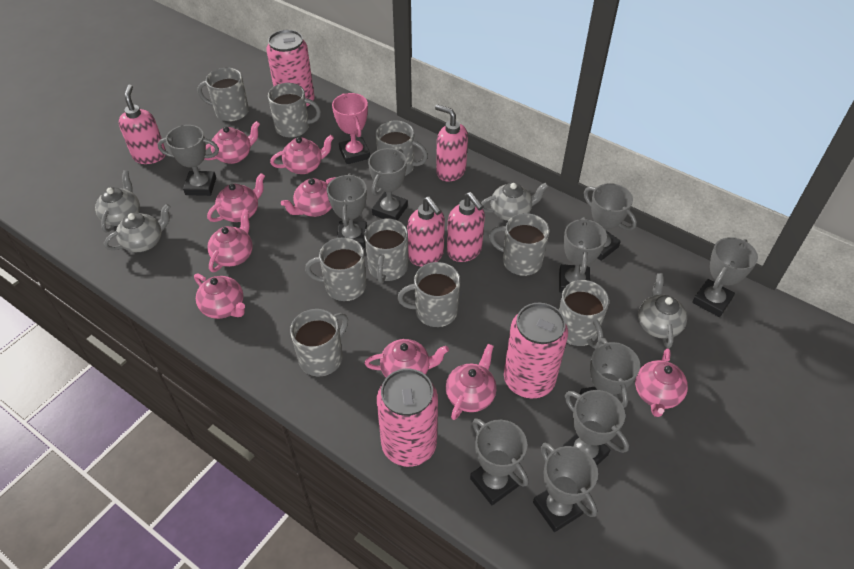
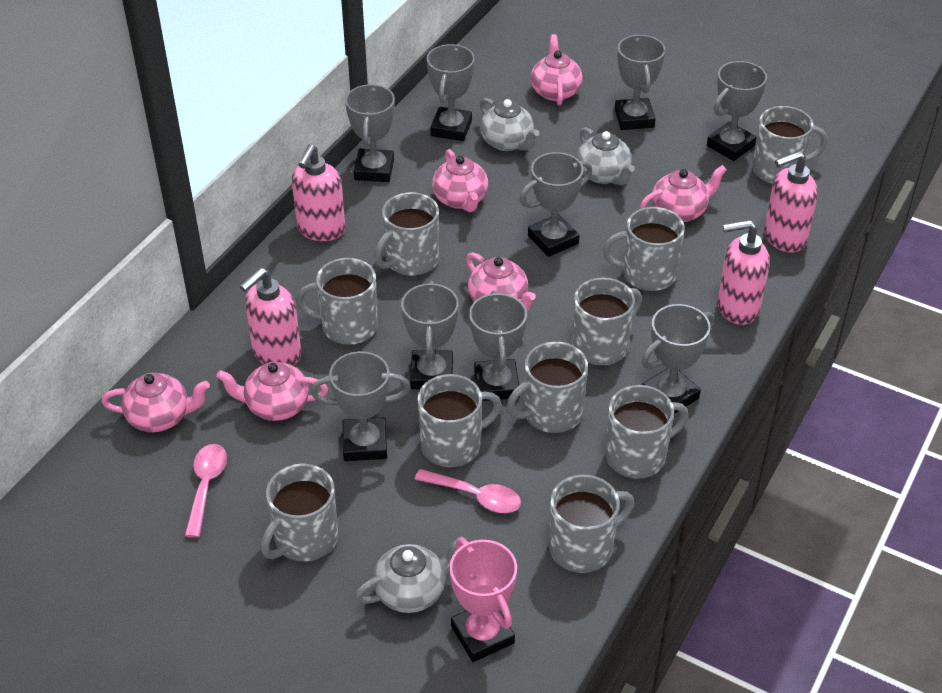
grey mug: [197,68,249,121] [268,83,321,138] [290,309,348,377] [305,237,366,301] [364,218,408,283] [376,121,428,176] [397,262,460,327] [489,213,549,276] [559,280,609,349] = 9 -> [261,464,338,562] [296,258,378,345] [374,192,439,276] [418,374,502,467] [506,342,588,433] [549,474,634,573] [572,277,642,365] [603,207,685,291] [605,385,688,479] [752,106,828,184] = 10
grey teapot: [95,170,140,232] [104,204,171,252] [481,183,548,221] [638,273,687,348] = 4 -> [355,536,464,613] [480,98,539,151] [577,127,635,185] = 3
grey trophy: [157,125,219,196] [327,173,367,248] [368,148,408,220] [470,418,528,505] [533,443,598,532] [559,217,607,293] [562,390,629,465] [580,338,640,408] [584,183,637,261] [692,237,758,317] = 10 -> [311,351,411,461] [345,84,395,182] [401,281,459,389] [427,44,475,141] [469,291,527,401] [520,152,592,257] [615,34,666,130] [642,304,715,414] [707,61,767,161] = 9
pink can: [266,30,314,109] [377,369,438,467] [504,303,568,398] = 3 -> none = 0
pink spoon: none = 0 -> [185,444,227,538] [414,469,521,513] = 2
pink teapot: [194,274,245,319] [204,121,260,164] [207,173,265,222] [207,209,252,272] [270,135,334,174] [281,177,336,217] [365,339,449,378] [446,344,497,420] [635,348,688,417] = 9 -> [101,373,210,432] [216,361,328,421] [432,149,488,212] [466,252,536,311] [531,34,582,105] [640,165,727,222] = 6

